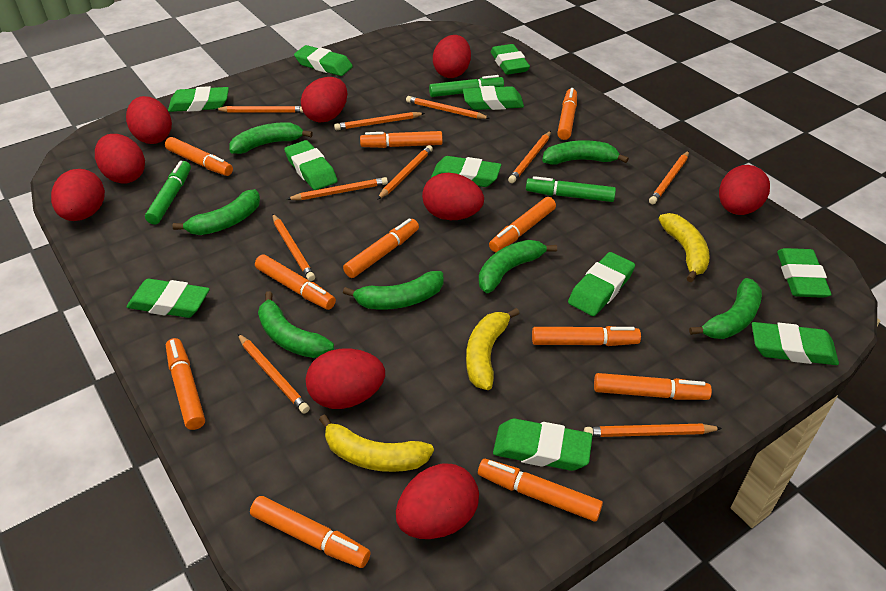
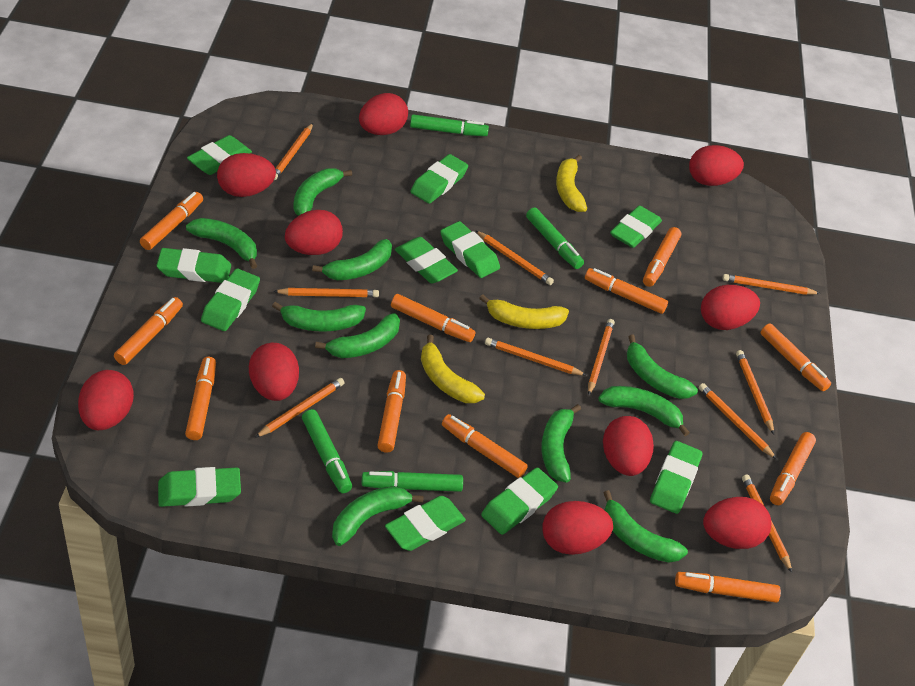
green banana: [172,189,260,235] [229,122,313,154] [258,291,334,358] [343,271,444,309] [479,240,557,293] [542,140,629,165] [689,278,762,339] = 7 -> [186,218,257,269] [272,302,366,332] [293,168,352,216] [312,239,392,280] [315,313,400,358] [332,486,424,546] [541,404,581,483] [598,386,690,436] [604,490,688,563] [627,335,698,399] = 10
green marker: [145,161,191,224] [429,75,504,97] [526,176,616,202] = 3 -> [302,409,352,493] [362,471,463,492] [410,114,489,136] [526,207,584,269] = 4
red egg: [51,169,105,221] [95,134,145,184] [126,96,172,144] [301,77,347,123] [306,349,385,409] [396,464,479,539] [422,173,484,220] [433,35,471,78] [719,165,770,215] = 9 -> [78,370,134,430] [217,153,276,197] [249,343,299,401] [285,210,343,255] [359,93,408,135] [542,501,613,555] [603,416,654,476] [689,145,744,186] [701,285,760,330] [703,497,771,549] = 10

